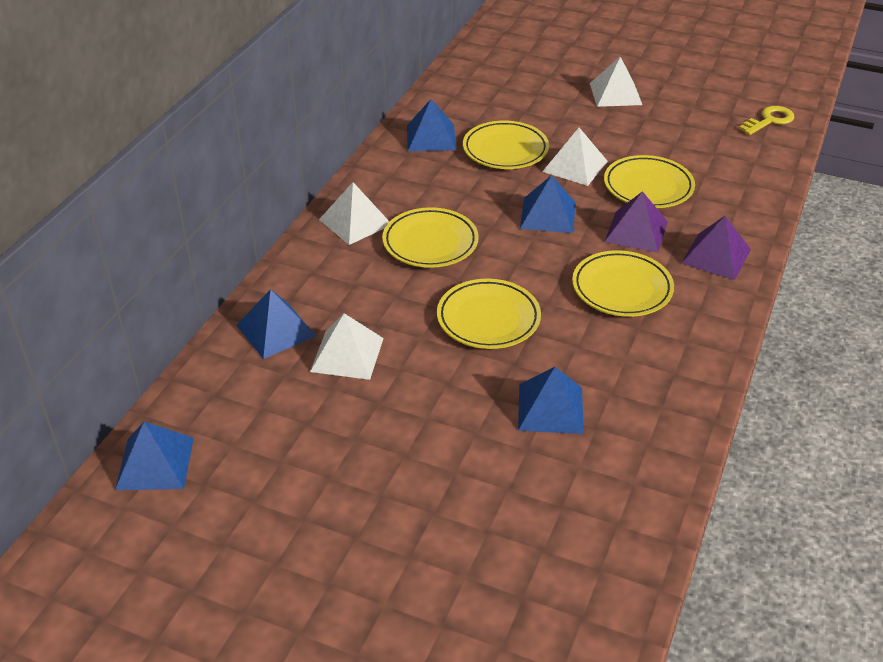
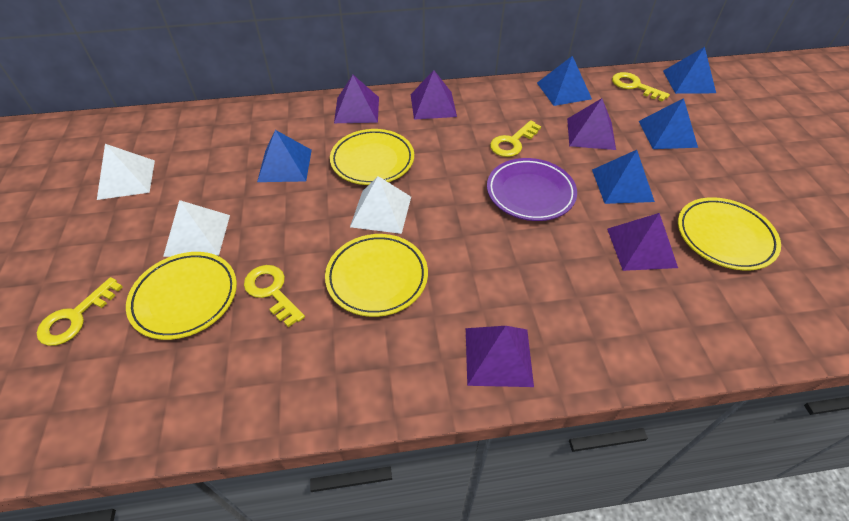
purple plate: none = 0 -> [487,158,577,221] = 1
purple pyramid: [605,191,668,253] [681,216,751,280] = 2 -> [334,75,379,123] [410,70,457,120] [466,326,534,387] [567,98,616,150] [607,213,678,271] = 5
white pyramid: [310,313,384,380] [319,182,390,245] [542,128,608,186] [590,57,642,107] = 4 -> [97,144,155,200] [163,200,230,257] [350,176,411,234] = 3
yellow key: [739,106,795,135] = 1 -> [37,277,123,346] [244,265,305,327] [490,120,541,157] [612,72,670,102] = 4
yellow plate: [382,207,479,268] [437,279,541,349] [463,121,549,169] [572,250,674,317] [604,155,695,208] = 5 -> [126,252,237,340] [325,234,428,317] [330,129,414,185] [678,197,781,270] = 4

